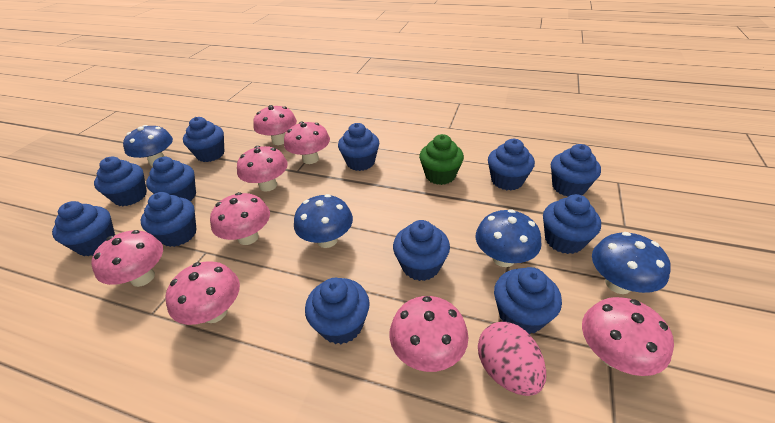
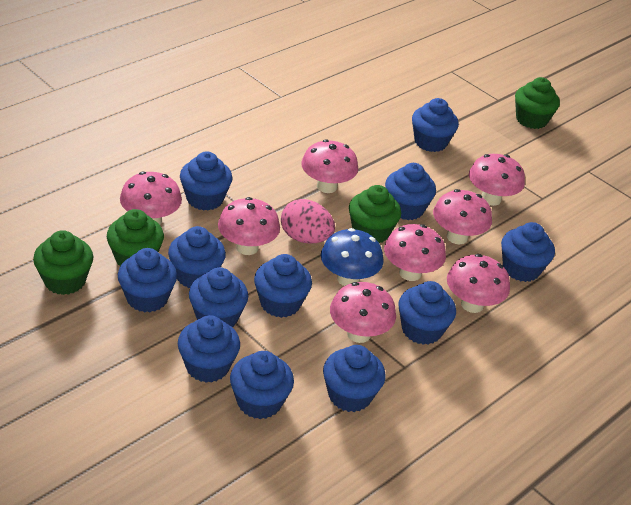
blue mushroom: [123,125,173,166] [294,194,353,248] [476,209,542,267] [592,232,671,294] = 4 -> [321,228,384,286] = 1
green cupcake: [419,134,464,185] = 1 -> [33,230,93,295] [107,209,164,266] [349,185,401,243] [515,77,560,129] = 4

